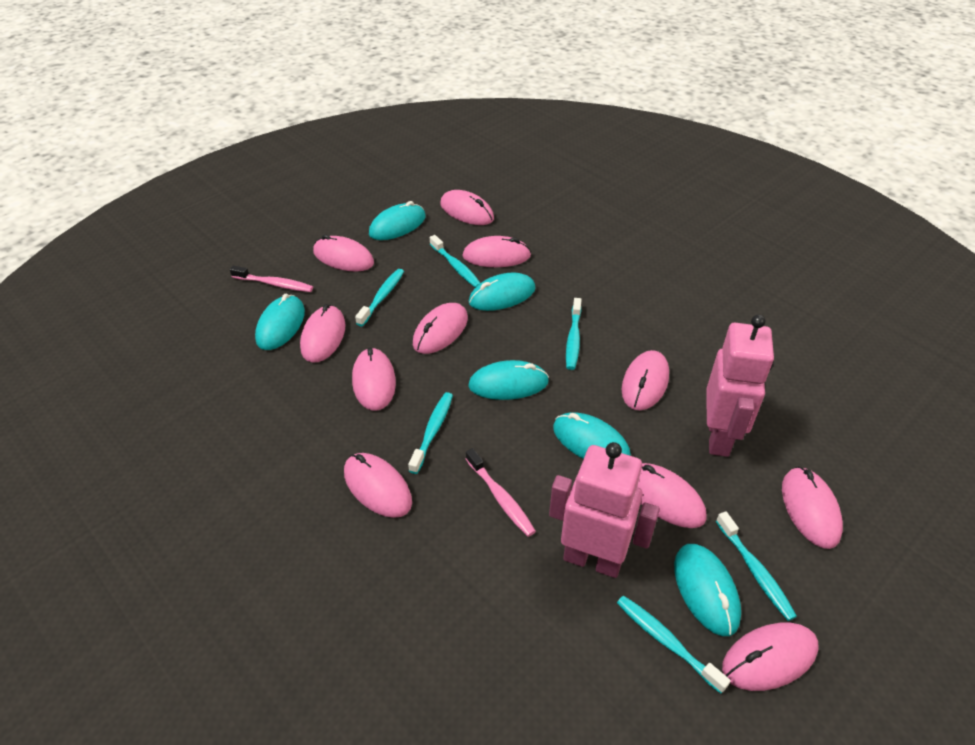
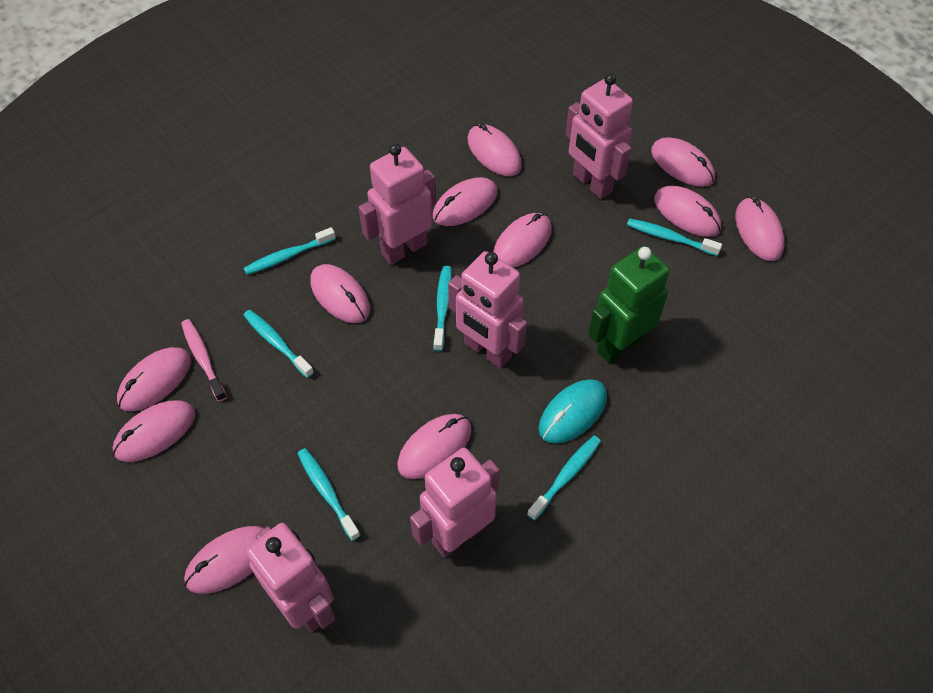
green robot: none = 0 -> [588,246,670,363] = 1
pink robot: [549,442,660,578] [706,314,774,457] = 2 -> [246,523,336,632] [358,143,436,265] [410,448,500,558] [448,251,527,368] [565,73,633,199] = 5
pink toothbrush: [230,265,313,292] [466,448,536,537] = 2 -> [181,319,227,402] = 1
turquoise mouse: [255,294,305,350] [369,201,425,240] [468,360,549,400] [469,272,536,311] [553,412,631,459] [674,544,741,636] = 6 -> [539,379,607,444] = 1

